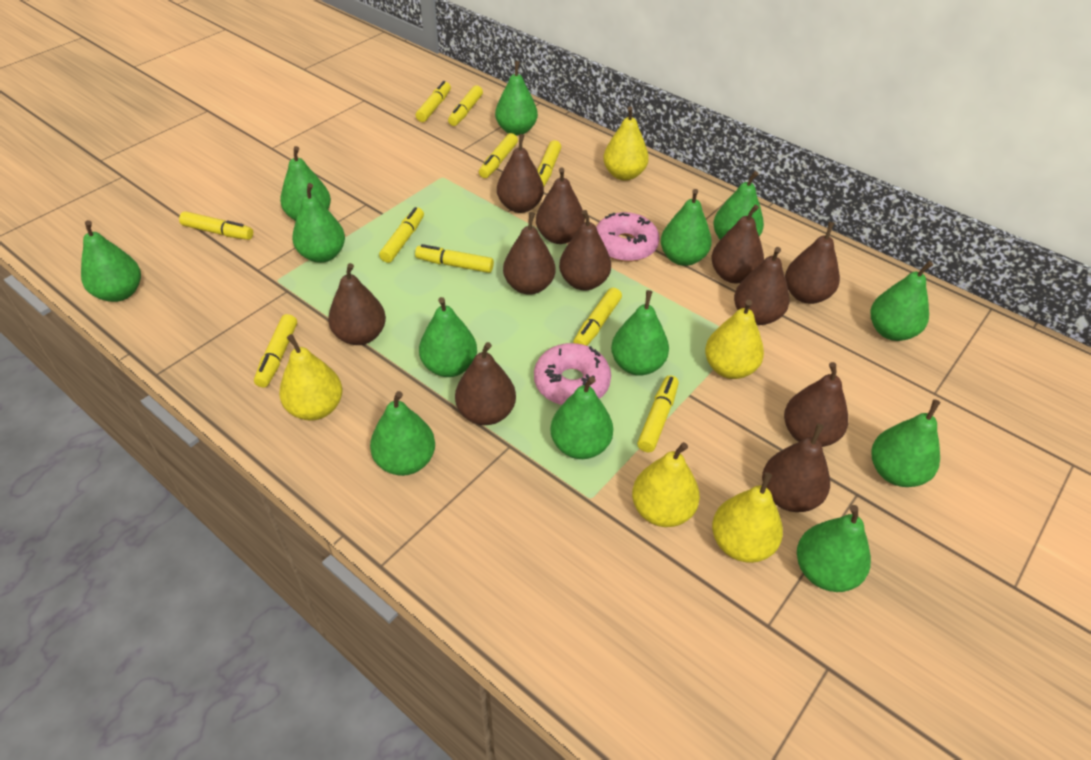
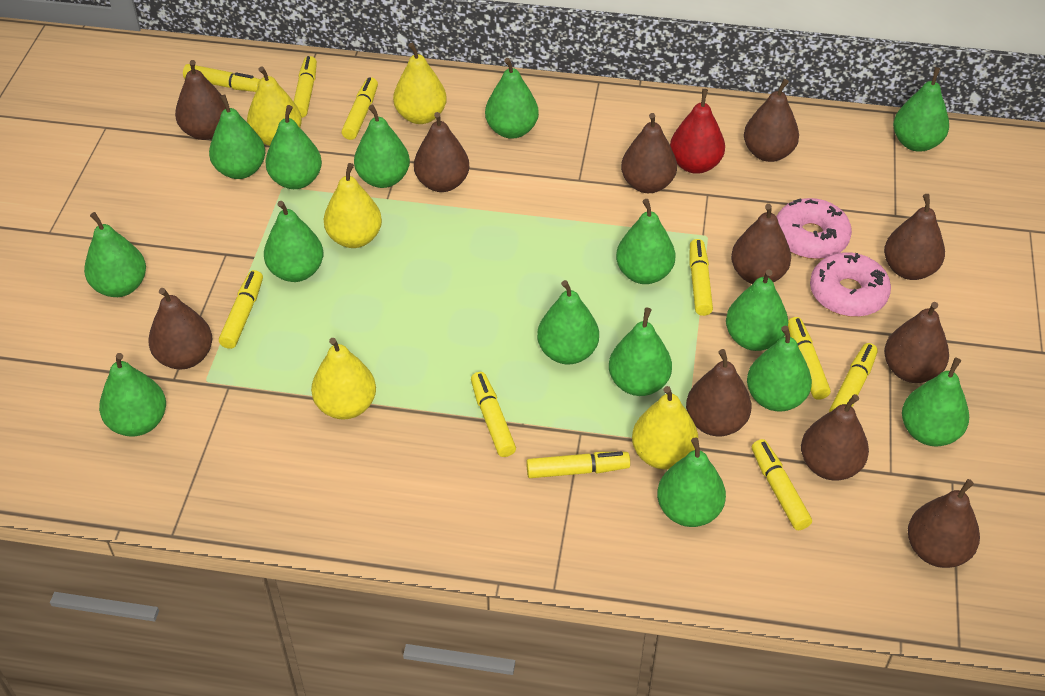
green pear: [81,220,141,302] [280,146,331,221] [292,183,345,263] [370,391,435,476] [419,297,477,377] [495,61,538,136] [550,376,613,459] [611,290,669,376] [661,189,712,266] [713,171,764,240] [797,505,871,592] [871,261,933,341] [871,399,940,487] = 13 -> [84,212,146,297] [99,353,166,437] [209,94,265,179] [264,201,323,282] [265,105,322,189] [354,105,410,188] [485,58,539,139] [537,280,599,364] [609,308,672,396] [616,199,675,284] [657,437,726,527] [726,269,788,351] [747,325,812,412] [893,67,949,152] [902,358,969,446] = 15
red pear: none = 0 -> [670,89,725,174] = 1

